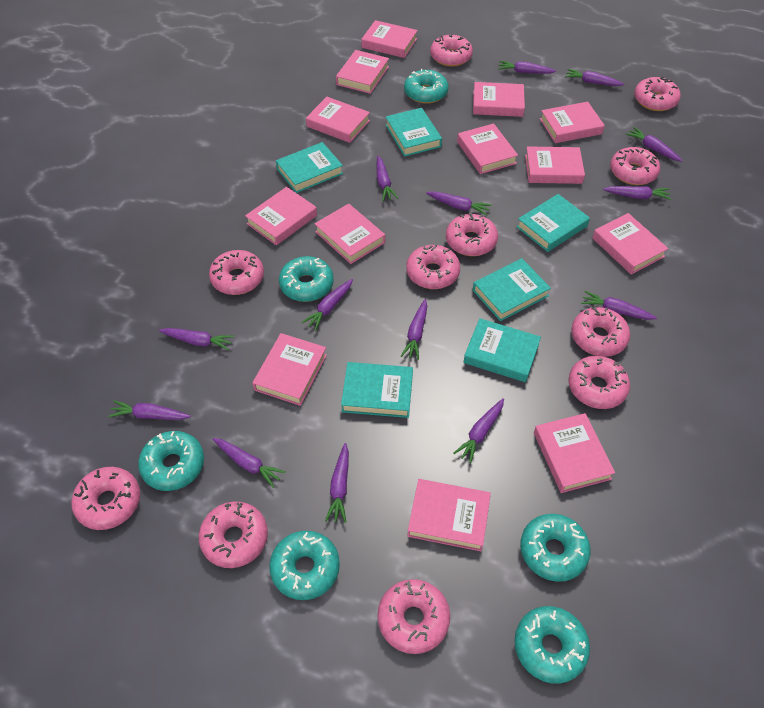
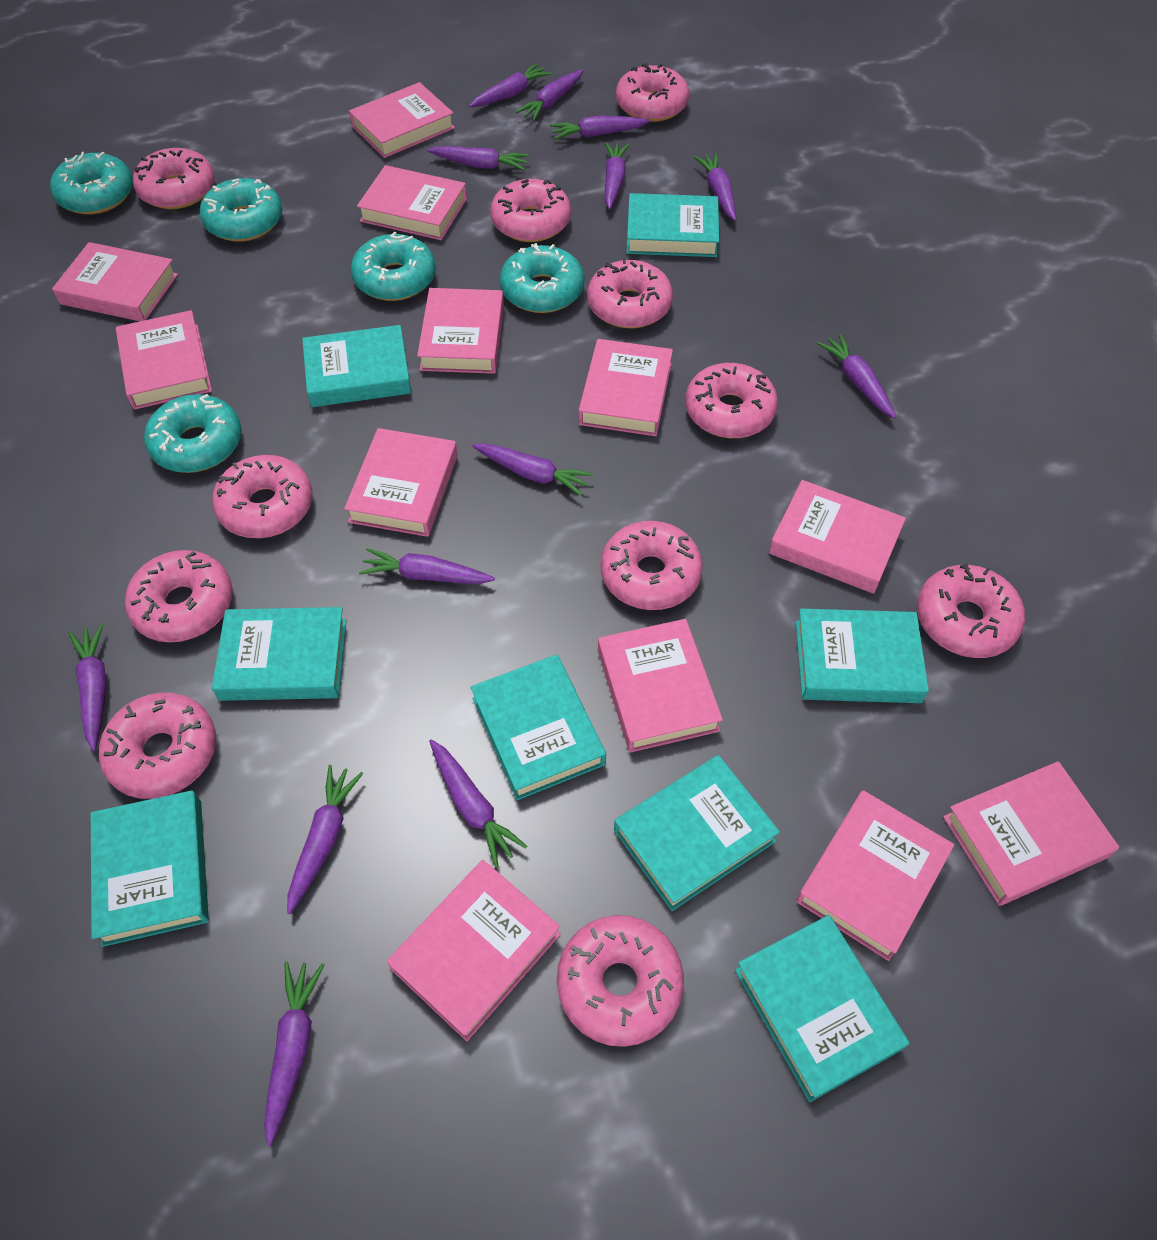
pink book: [245,187,317,245] [252,333,327,406] [306,97,370,143] [314,204,385,264] [336,50,389,94] [361,20,418,58] [407,479,491,551] [457,124,518,174] [473,82,525,117] [525,146,585,184] [534,413,615,493] [540,102,605,143] [592,213,668,275] = 13 -> [52,242,178,321] [116,310,212,410] [344,428,458,537] [349,82,455,158] [357,165,467,240] [387,860,560,1041] [417,288,504,374] [579,339,673,436] [598,619,723,752] [769,480,906,594] [796,790,954,961] [943,761,1119,906] = 12
purple carrot: [108,400,191,420] [159,328,234,351] [213,438,286,488] [301,279,353,331] [325,443,349,523] [377,156,398,201] [401,299,427,360] [426,191,492,216] [453,398,504,463] [498,61,556,74] [565,69,624,86] [581,291,657,320] [603,186,671,200] [626,127,683,161] = 14 -> [68,624,107,751] [264,961,324,1146] [287,765,363,914] [359,548,495,584] [427,146,529,170] [429,739,527,868] [469,63,552,107] [472,444,593,496] [516,69,584,121] [550,116,650,140] [605,142,629,210] [694,153,736,221] [817,334,896,419] = 13
turquoise book: [276,142,343,193] [341,362,413,418] [386,108,442,157] [463,318,541,382] [473,258,551,321] [517,194,590,252] = 6 -> [91,790,209,947] [212,607,347,701] [302,325,411,407] [471,654,606,800] [614,755,780,911] [627,193,719,257] [735,915,909,1102] [796,609,929,703] = 8
turquoise donut: [138,431,204,491] [269,531,340,600] [279,256,334,302] [404,69,449,104] [514,606,590,684] [520,514,591,582] = 6 -> [50,152,133,214] [144,394,242,473] [199,178,282,242] [351,231,436,301] [500,243,584,313] = 5

